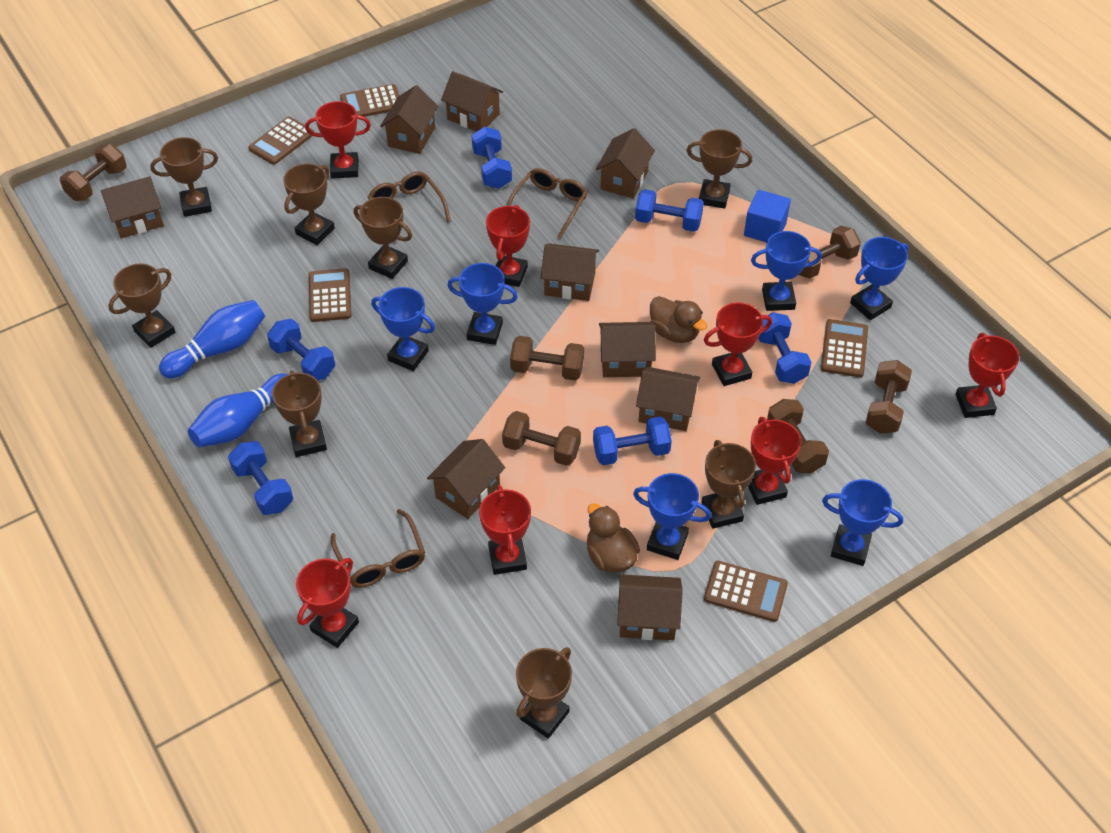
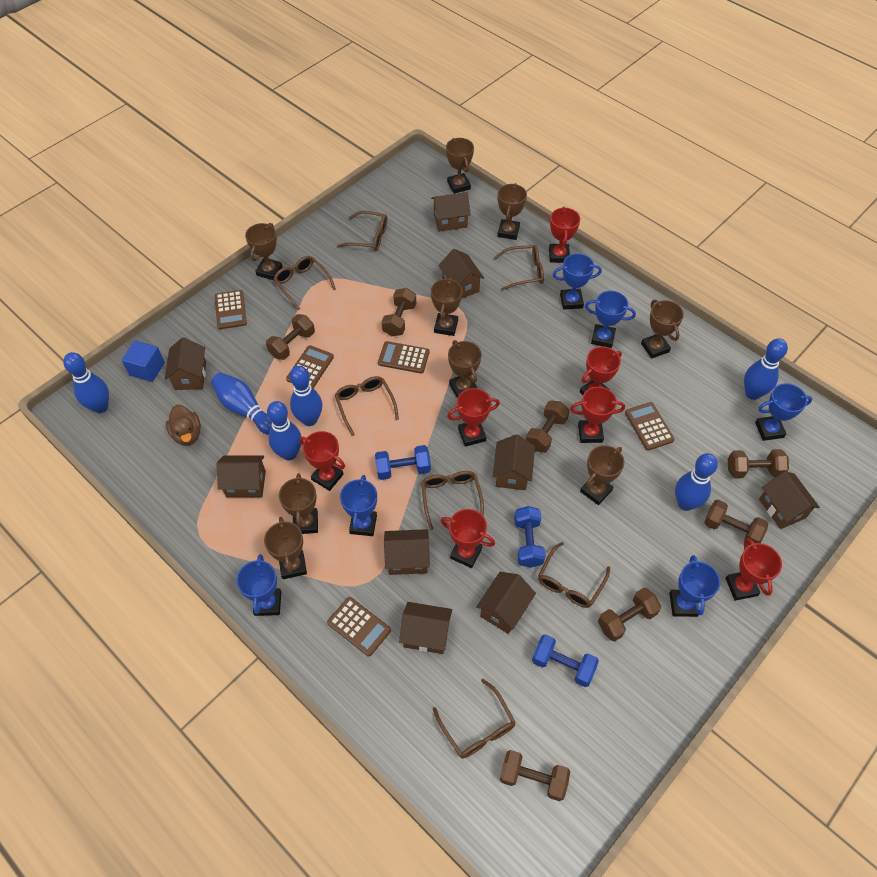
blue bowling pin: [159,300,265,378] [188,374,288,447] = 2 -> [63,352,109,413] [211,372,272,435] [267,401,302,460] [290,366,323,426] [675,453,718,511] [744,338,788,400] = 6
blue dumbbell: [228,441,293,515] [267,319,335,381] [472,127,512,189] [593,416,672,465] [635,189,704,232] [758,312,812,384] = 6 -> [375,445,431,480] [514,506,545,568] [532,634,599,687] = 3
brown duck: [587,503,640,573] [650,296,707,343] = 2 -> [166,405,201,446] = 1
brown dumbbell: [60,144,127,201] [502,411,581,466] [510,336,584,381] [767,399,829,473] [799,226,861,279] [866,360,912,434] = 6 -> [266,314,315,360] [381,288,416,336] [500,750,570,801] [526,400,570,453] [598,588,661,641] [704,500,768,545] [728,449,789,479] = 7
brown glasses: [331,509,425,588] [368,172,451,243] [507,168,587,239] = 3 -> [274,256,336,310] [335,376,399,436] [337,211,387,251] [421,471,484,530] [433,679,516,759] [494,245,544,291] [538,542,610,608] = 7
brown trophy: [108,263,175,348] [150,137,218,217] [272,371,327,457] [283,163,335,245] [354,197,412,279] [516,647,572,739] [686,129,752,209] [701,440,756,529] = 8 -> [245,223,282,280] [264,517,307,579] [279,473,318,534] [431,278,463,336] [446,138,474,194] [448,340,482,398] [497,183,527,240] [580,445,624,505] [641,300,684,359] = 9

